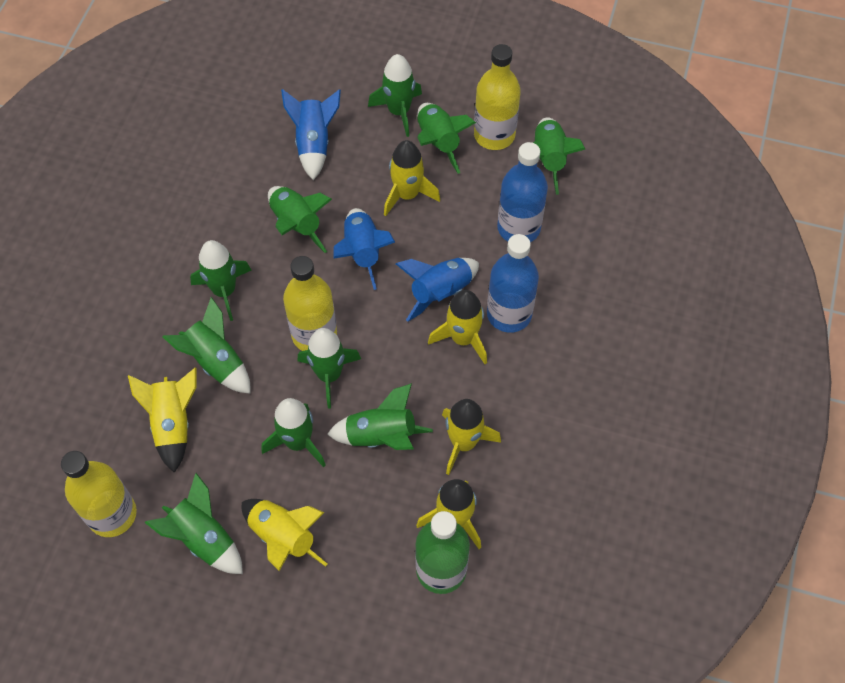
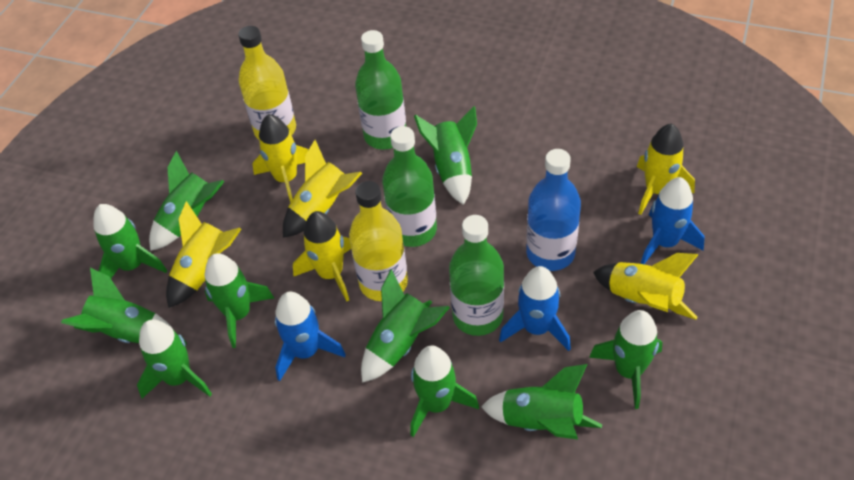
blue bottle: [487,234,539,333] [497,142,548,242] = 2 -> [526,149,581,271] = 1
green bottle: [415,511,470,594] = 1 -> [355,30,406,150] [382,126,437,247] [449,215,504,336] = 3
yellow bottle: [61,451,137,537] [283,256,337,351] [474,44,521,150] = 3 -> [238,26,296,140] [349,181,408,301] = 2

